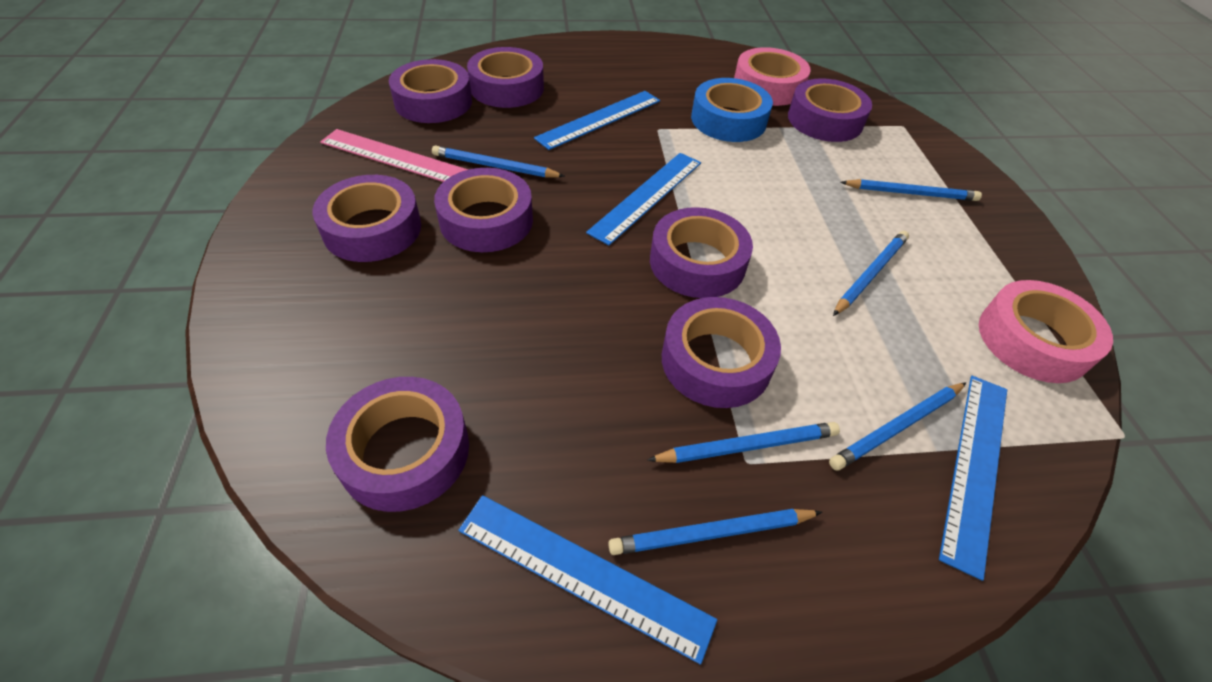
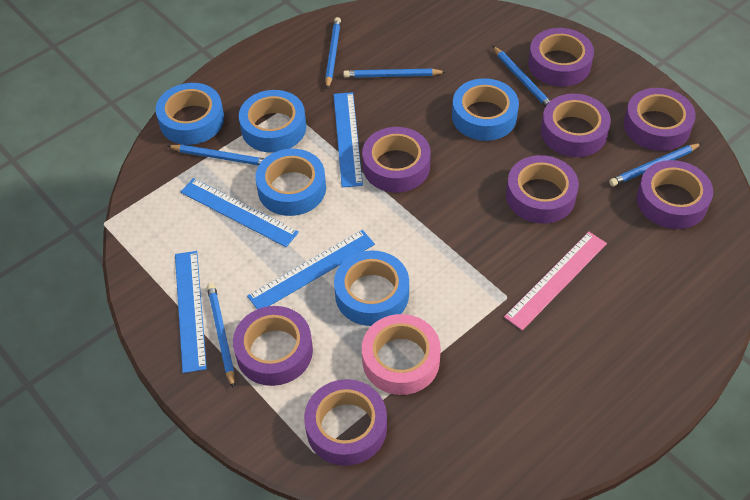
blue tape: [691,78,773,142] = 1 -> [156,83,224,145] [239,90,306,153] [255,149,326,216] [334,250,409,326] [452,78,519,141] = 5
pink tape: [734,47,811,106] [979,280,1113,383] = 2 -> [362,314,441,395] = 1

